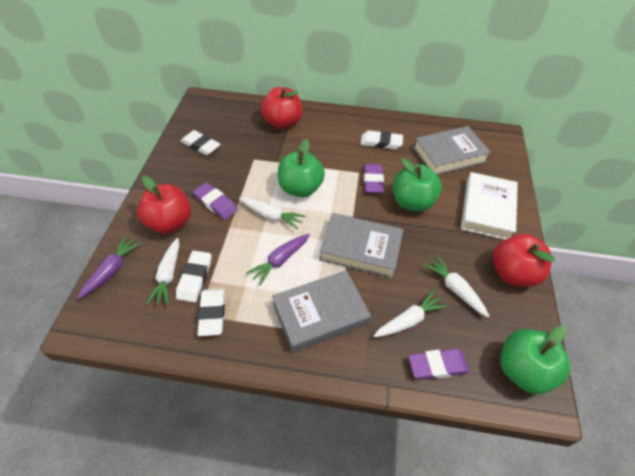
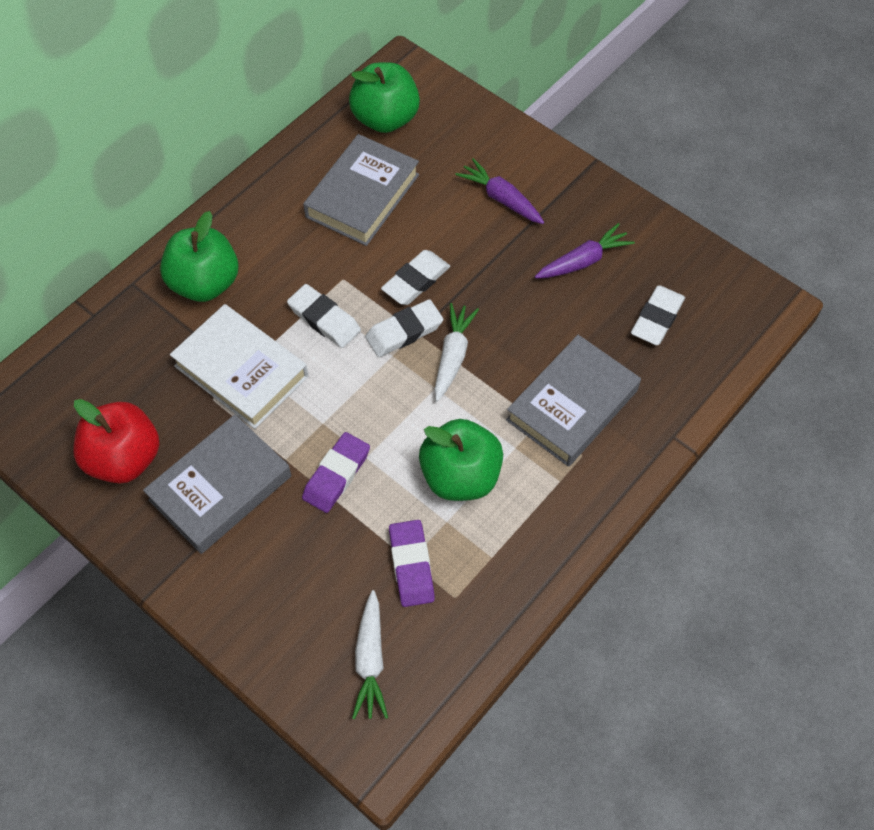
purple eraser: [193,183,238,220] [364,164,384,193] [408,349,470,380] = 3 -> [302,432,370,513] [389,520,435,607] = 2
red apple: [137,176,191,234] [261,87,302,129] [493,234,555,287] = 3 -> [73,399,159,484] = 1
white carrot: [146,238,179,306] [239,197,306,229] [374,290,448,337] [423,255,489,317] = 4 -> [352,590,388,719] [434,303,479,402] = 2

